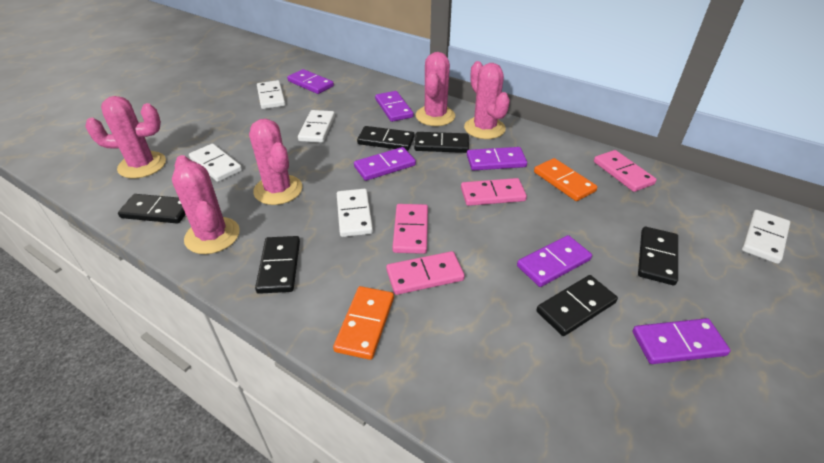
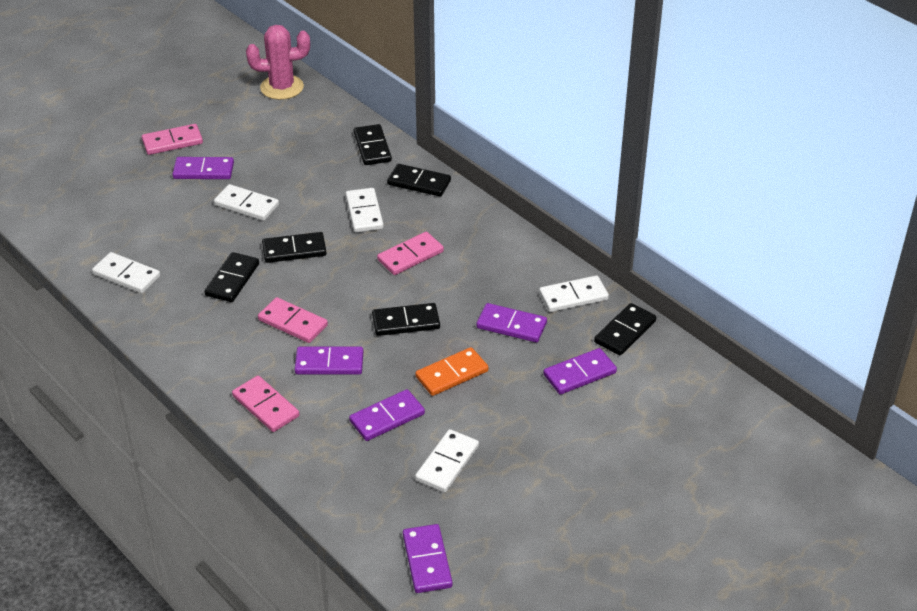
orange domino: [333,286,394,360] [534,158,597,201] = 2 -> [415,347,489,396] = 1
pink cactus: [85,96,166,178] [172,155,240,254] [249,119,302,205] [416,52,455,126] [464,61,510,139] = 5 -> [246,25,310,100] = 1

